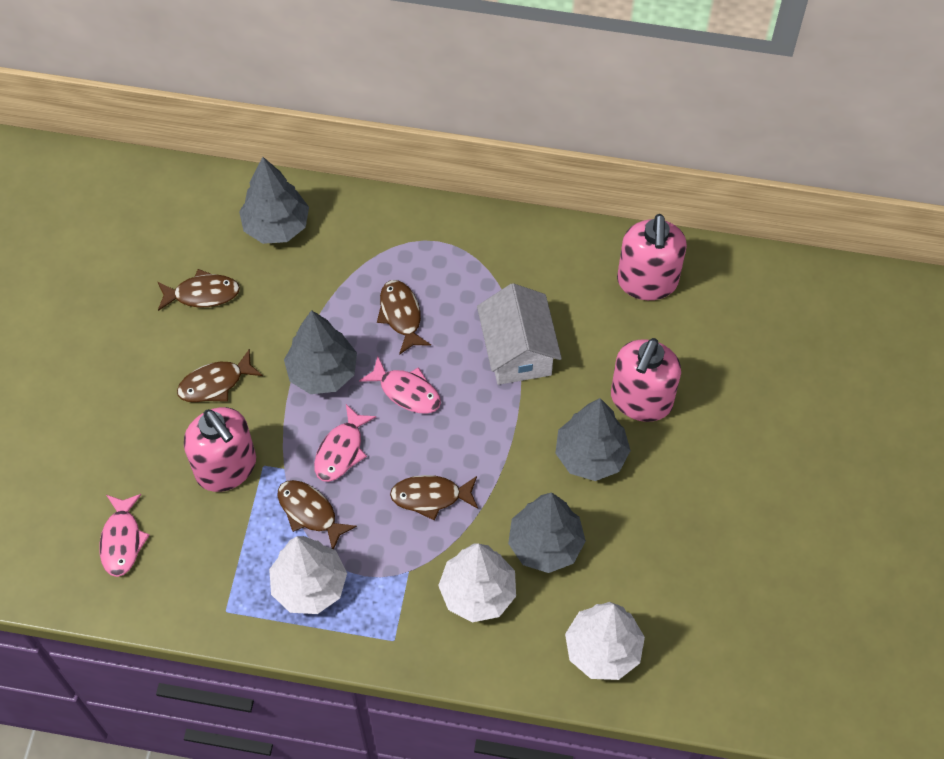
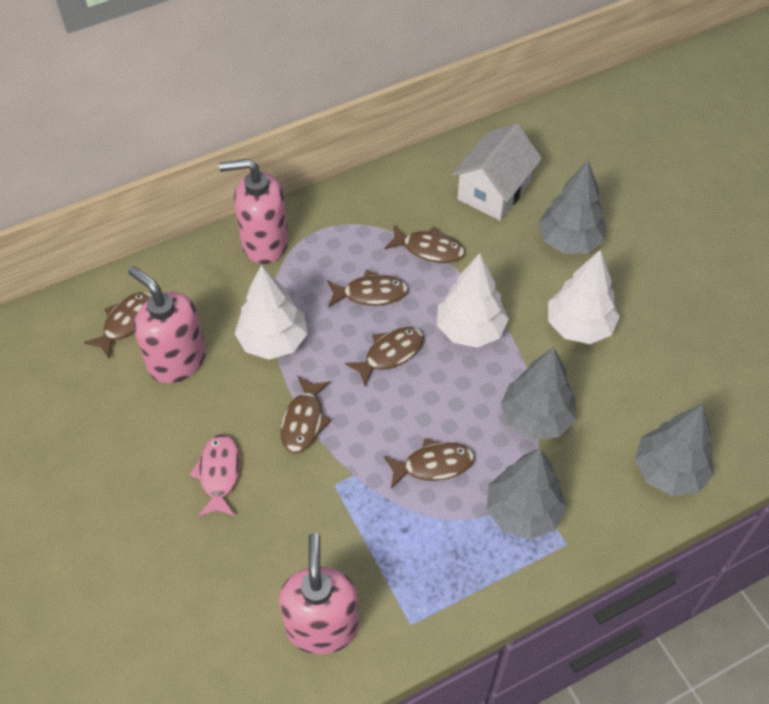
brown fish: [158,269,240,311] [177,349,263,402] [278,480,357,549] [377,280,431,355] [390,475,478,521] = 5 -> [84,292,152,358] [281,376,332,453] [327,270,409,307] [345,327,424,387] [384,225,465,263] [384,438,475,488] = 6
pink fish: [99,494,150,577] [314,404,376,482] [359,356,441,414] = 3 -> [190,434,240,517] = 1

